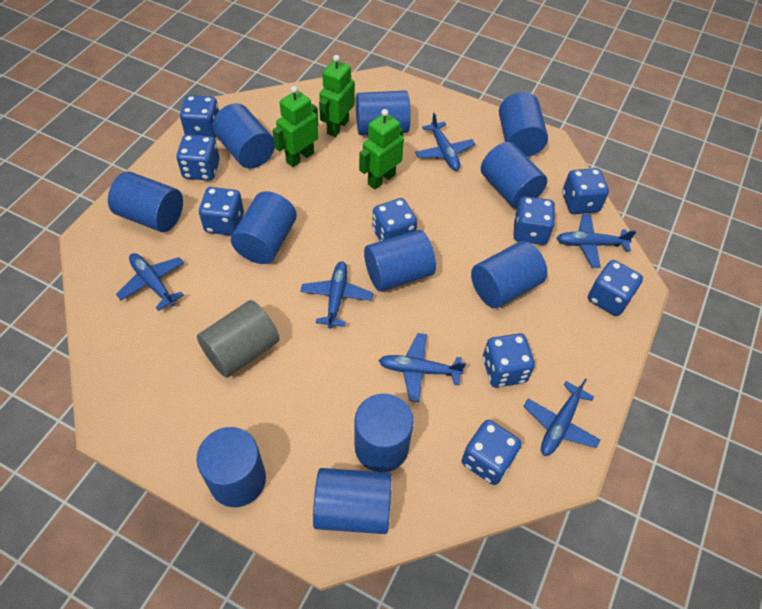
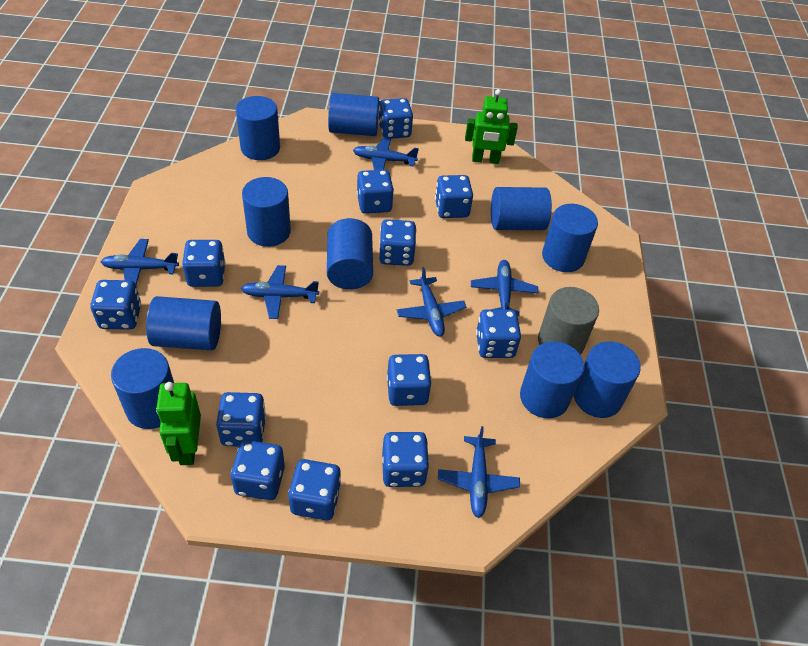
blue cylinder: [108,171,183,232] [196,427,266,507] [212,103,275,169] [231,191,297,264] [313,468,391,534] [355,393,414,472] [356,91,411,135] [364,230,436,292] [471,241,547,308] [481,142,547,209] [499,92,548,157] = 11 -> [111,348,174,429] [146,296,221,350] [236,96,280,160] [242,177,291,247] [327,218,373,289] [328,93,379,136] [491,187,552,230] [520,341,584,418] [542,204,598,272] [574,341,641,418] = 10
blue dice: [176,134,219,181] [180,95,219,138] [199,187,244,236] [372,198,417,241] [462,420,522,485] [483,333,535,388] [513,196,555,245] [562,168,609,214] [588,260,643,316] = 9 -> [90,280,141,330] [182,240,225,287] [216,392,266,447] [231,440,285,500] [288,459,341,521] [357,170,394,214] [378,98,413,139] [379,219,416,266] [382,432,429,487] [387,354,432,406] [435,175,473,218] [476,309,521,358] = 12
green robot: [273,86,318,167] [319,55,355,137] [359,109,404,190] = 3 -> [156,382,201,465] [465,89,518,164] = 2

